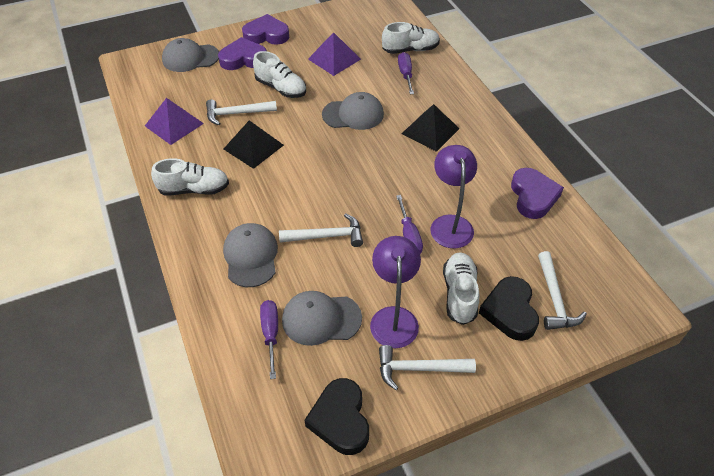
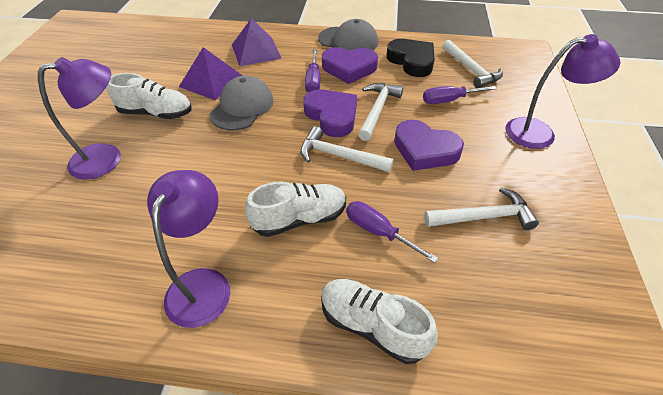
black heart: [304,378,369,455] [479,276,539,341] = 2 -> [386,39,435,77] = 1
black pyramid: [224,120,284,169] [402,104,460,152] = 2 -> none = 0
grey cap: [162,38,219,72] [223,223,278,287] [282,291,362,346] [322,92,384,130] = 4 -> [209,76,274,130] [318,19,378,50] = 2
purple lamp: [370,236,421,348] [431,145,477,248] = 2 -> [38,57,121,179] [147,170,230,328] [506,34,620,149] = 3
white shoe: [151,158,229,196] [253,51,306,98] [382,22,440,54] [443,252,479,325] = 4 -> [107,73,192,119] [245,182,346,237] [321,279,438,364] = 3

